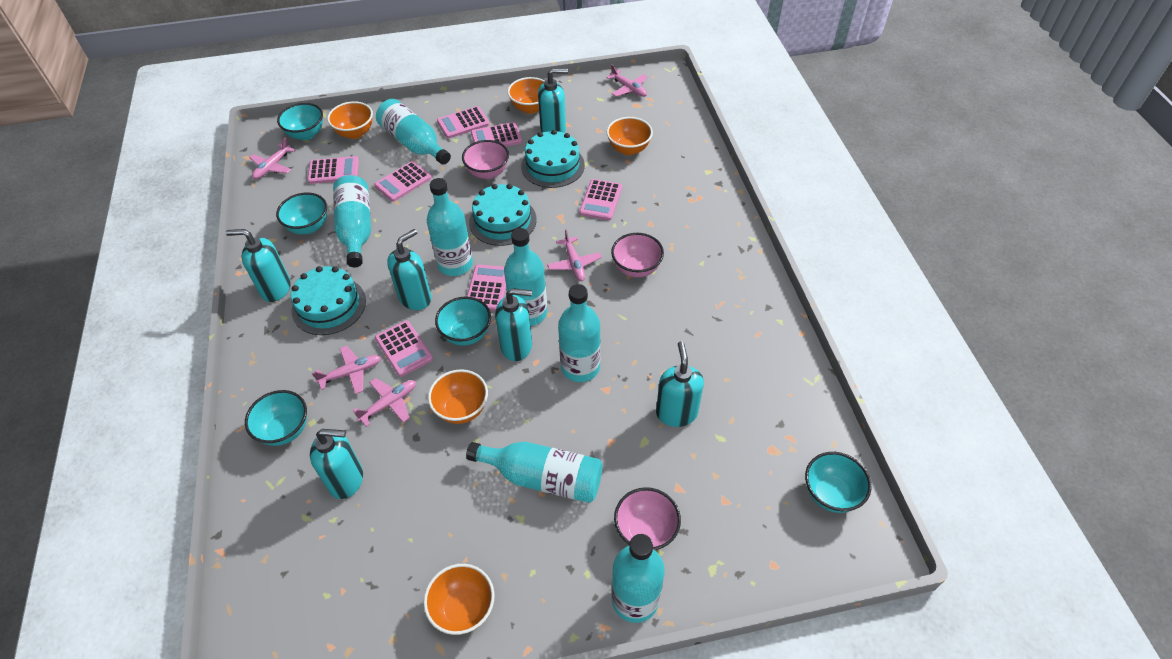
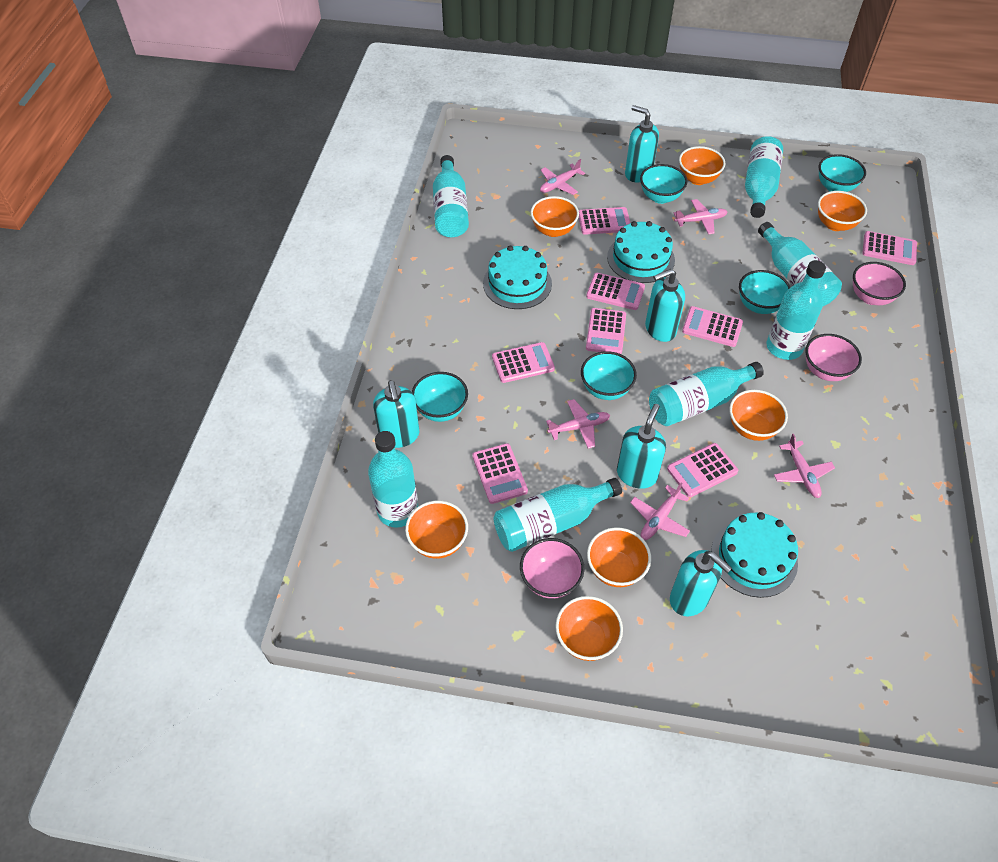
orange bowl: [327,101,373,139] [423,564,495,635] [428,369,488,424] [507,77,545,114] [607,117,653,155] = 5 -> [405,501,468,559] [531,196,579,237] [555,596,623,661] [587,527,651,587] [679,146,725,185] [729,390,788,441] [818,191,867,231] = 7
pink calculator: [307,156,359,184] [374,161,431,202] [375,320,433,377] [437,106,489,139] [467,264,506,311] [471,122,522,147] [579,179,622,220] = 7 -> [472,443,528,504] [492,342,555,383] [579,207,630,235] [586,273,645,310] [586,308,626,354] [667,443,738,497] [682,306,743,347] [863,231,917,265] = 8
turquoise soap dispenser: [226,229,291,302] [310,429,363,499] [387,229,432,310] [495,288,532,361] [538,68,568,133] [656,341,704,427] = 6 -> [373,380,419,448] [617,404,666,489] [625,105,659,182] [645,269,685,342] [670,550,732,616] = 5

